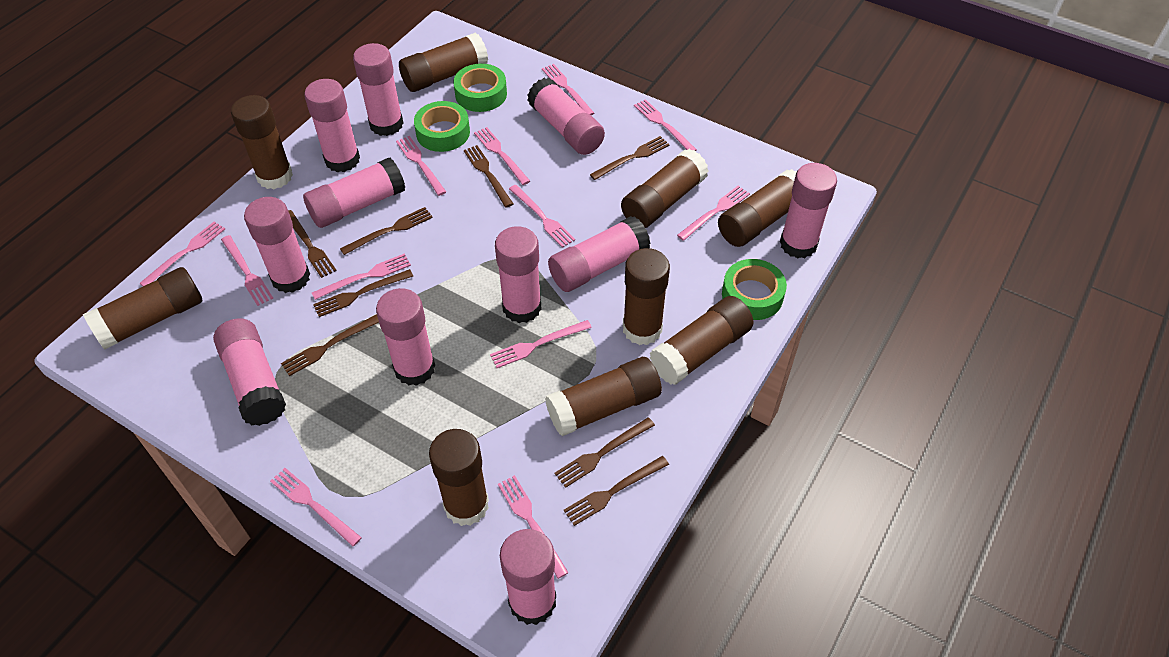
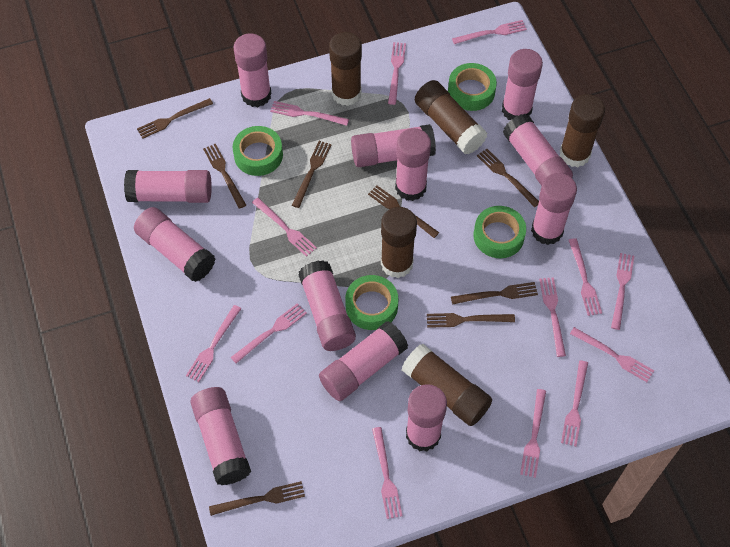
brown glue stick: [83,267,203,350] [231,95,293,189] [399,32,488,92] [429,429,489,526] [545,357,662,436] [621,149,709,228] [623,248,670,345] [650,296,753,385] [718,169,797,247] = 9 -> [329,32,362,106] [381,207,417,278] [402,344,492,426] [415,80,487,154] [560,94,605,167] = 5
green tape: [414,101,470,152] [453,64,507,112] [722,259,787,320] = 3 -> [233,126,283,176] [345,275,398,330] [448,63,497,111] [474,206,526,258] = 4
pink fork: [139,221,225,286] [221,235,274,306] [270,468,362,547] [312,254,411,300] [396,136,446,196] [474,127,530,185] [490,320,592,368] [498,475,569,579] [509,185,575,248] [542,64,594,116] [634,99,697,151] [677,185,750,241] = 12 -> [186,305,241,382] [231,303,307,364] [252,198,317,257] [270,101,349,126] [372,427,403,519] [388,42,406,105] [452,20,527,44] [520,389,546,478] [539,277,566,357] [561,360,588,446] [569,238,602,316] [570,327,654,382] [611,253,634,330] = 13
pink glue stick: [213,319,286,426] [244,197,310,293] [303,158,405,228] [304,79,360,172] [353,43,403,136] [376,288,435,386] [495,226,541,323] [500,529,556,625] [527,78,605,155] [548,216,651,292] [780,163,837,258] = 11 -> [124,170,212,203] [134,207,215,282] [190,387,251,485] [234,33,271,107] [299,260,356,351] [319,321,408,401] [351,124,436,167] [395,128,431,201] [406,384,447,452] [502,49,543,120] [503,114,573,186] [531,173,577,245] = 12

